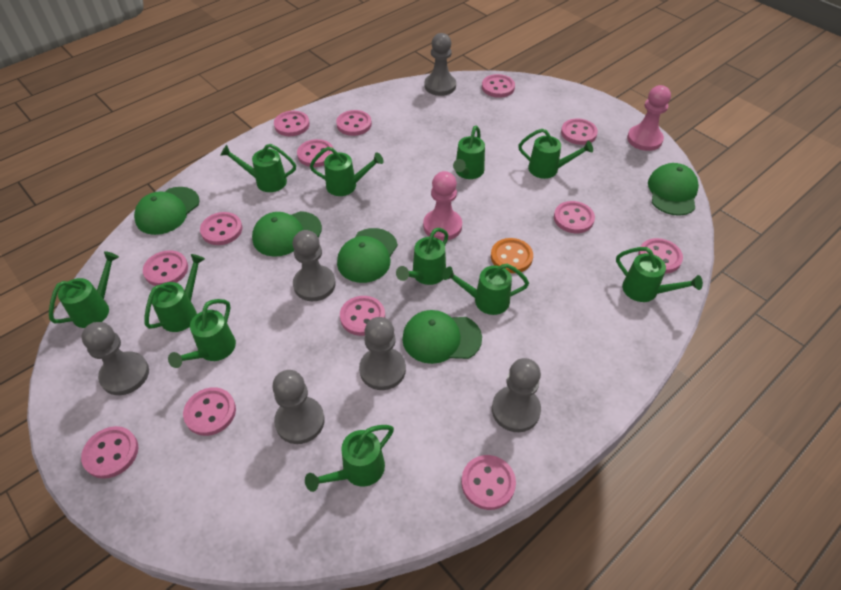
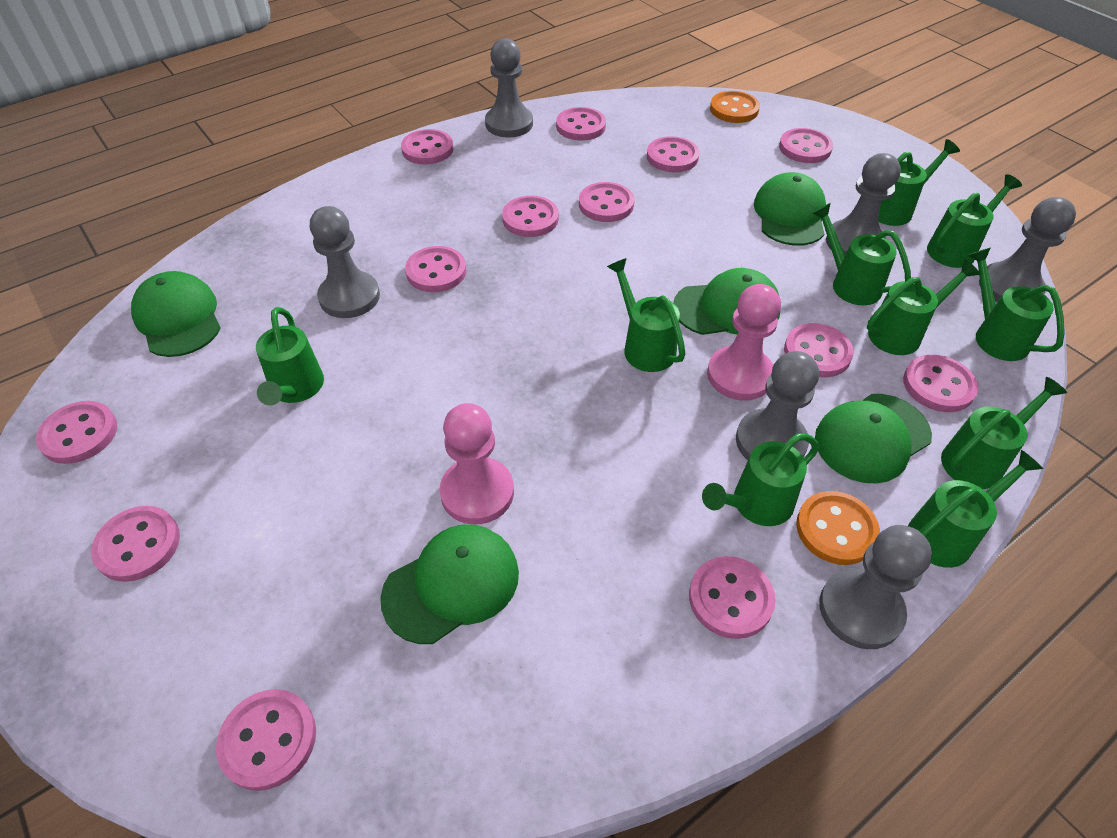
green watering can: [49,251,119,328] [144,254,205,332] [168,299,236,368] [220,144,296,192] [305,425,394,492] [310,147,384,196] [396,228,448,285] [442,264,529,315] [453,126,485,179] [518,129,593,179] [616,247,703,302] = 11 -> [256,307,324,405] [607,258,686,372] [702,433,819,526] [812,203,911,305] [867,259,980,355] [878,139,960,226] [908,450,1043,568] [927,174,1022,268] [941,377,1067,489] [968,248,1065,361] = 10
orange button: [491,238,533,273] = 1 -> [710,91,760,123] [796,491,880,565] = 2

